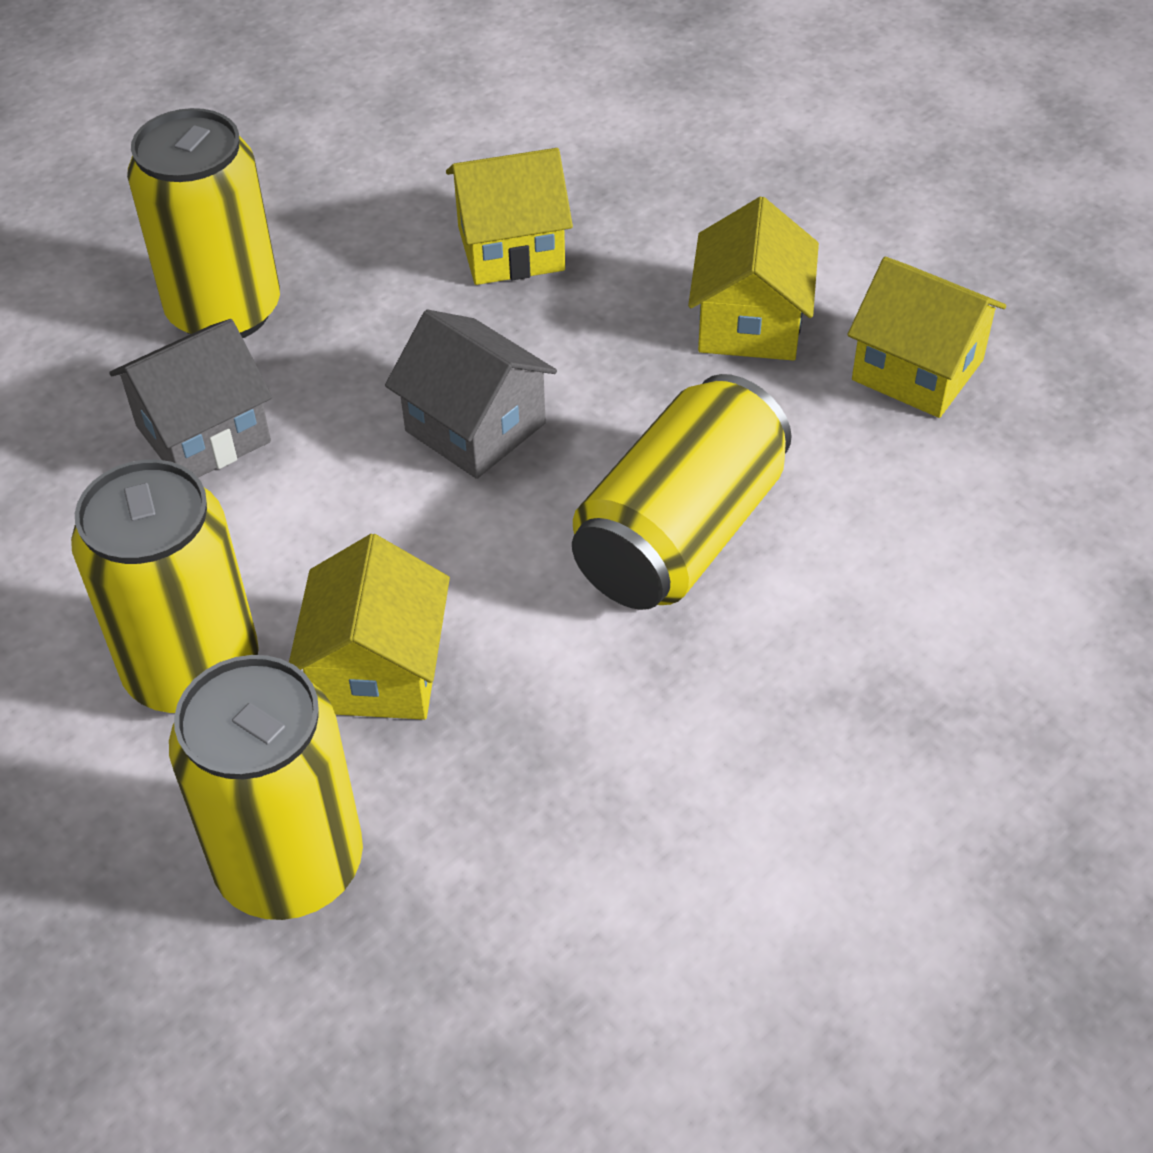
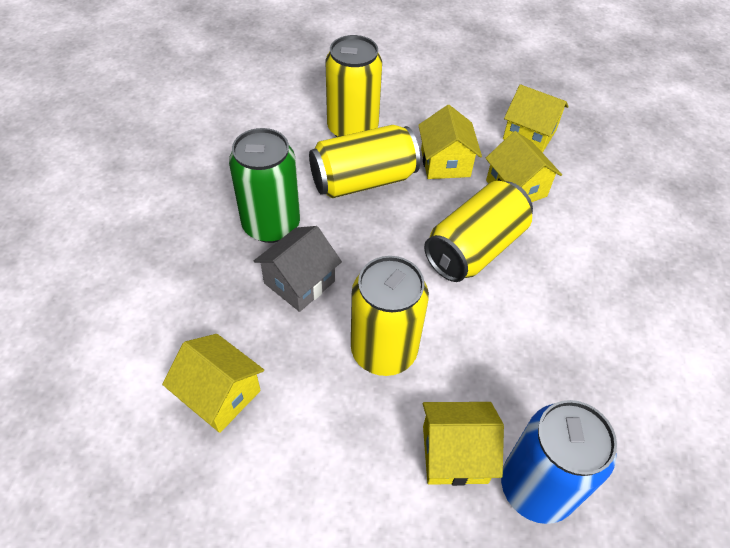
blue can: none = 0 -> [501,400,617,524] = 1
green can: none = 0 -> [229,128,300,243] = 1
grey house: [109,319,273,477] [385,309,557,479] = 2 -> [254,226,342,312] = 1
yellow house: [289,534,450,720] [446,148,573,285] [688,197,819,361] [847,257,1006,418] = 4 -> [162,334,264,433] [418,105,482,179] [423,402,504,486] [486,131,562,202] [503,84,569,153] = 5

